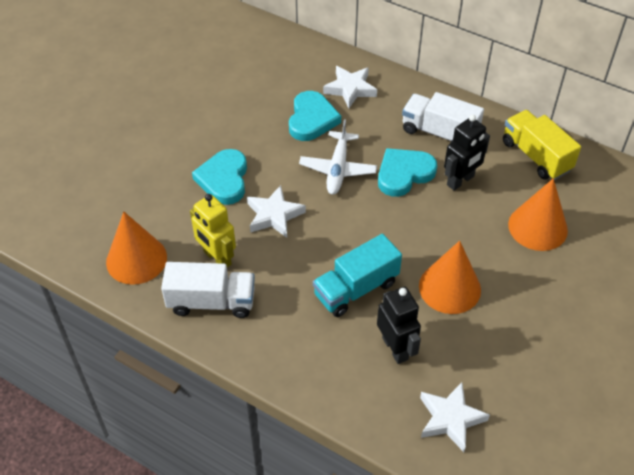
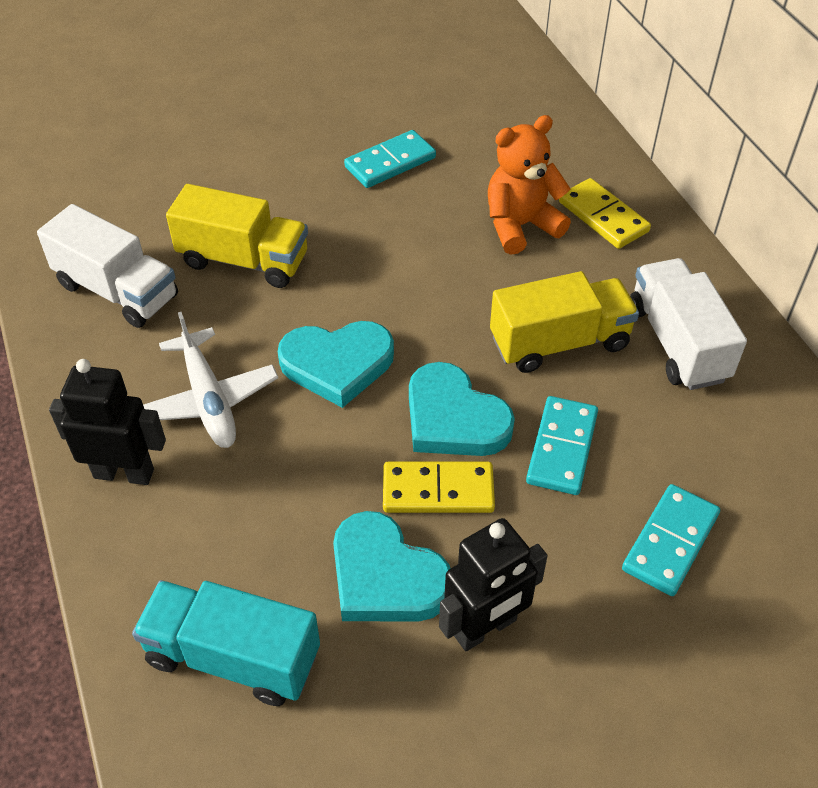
orange cone: [106,212,167,285] [419,241,481,314] [508,178,568,251] = 3 -> none = 0
orange teddy bear: none = 0 -> [488,115,571,255] = 1
turquoise domino: none = 0 -> [344,130,436,188] [526,396,598,495] [622,484,720,596] = 3
white star: [247,185,306,238] [323,66,377,108] [420,382,490,452] = 3 -> none = 0
yellow domino: none = 0 -> [383,462,495,513] [559,178,651,249] = 2
yellow robot: [190,194,236,267] = 1 -> none = 0
yellow truck: [503,110,581,180] = 1 -> [166,184,308,288] [490,271,639,373] = 2

